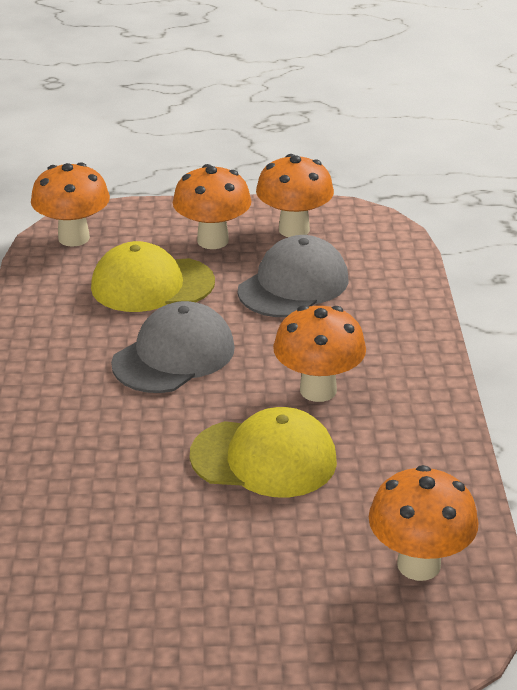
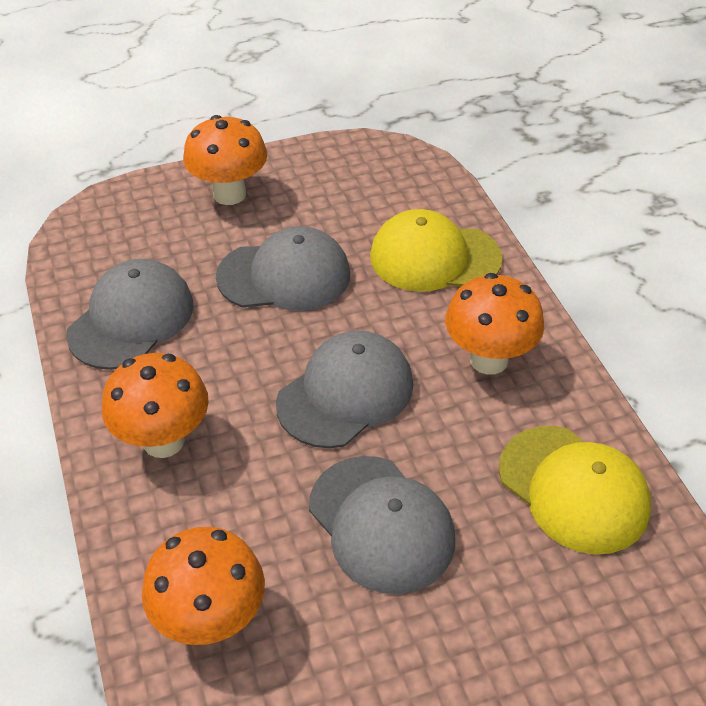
grey cap: [111,301,235,393] [238,235,349,317] = 2 -> [66,259,193,370] [216,226,350,311] [276,330,413,448] [309,456,455,594] = 4
orange mushroom: [31,162,110,247] [173,164,251,249] [256,154,334,237] [273,305,366,402] [369,465,479,581] = 5 -> [102,353,209,458] [142,527,265,645] [183,115,267,205] [445,273,544,375] = 4

